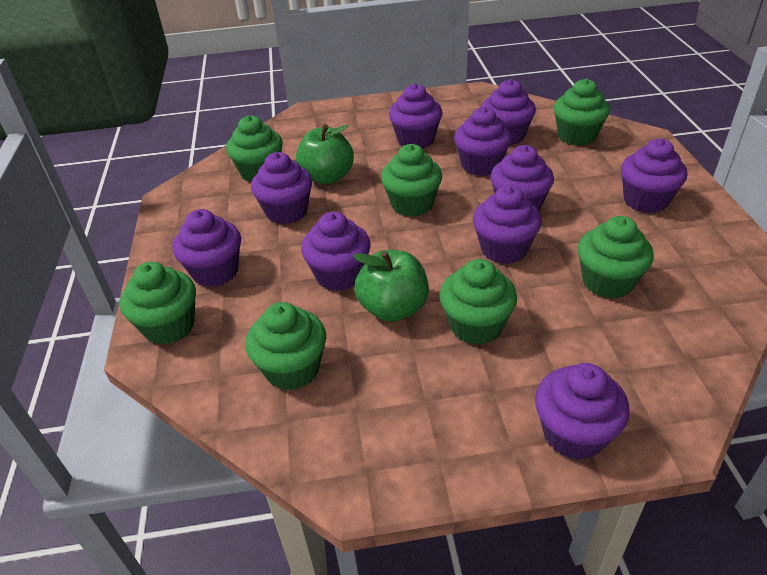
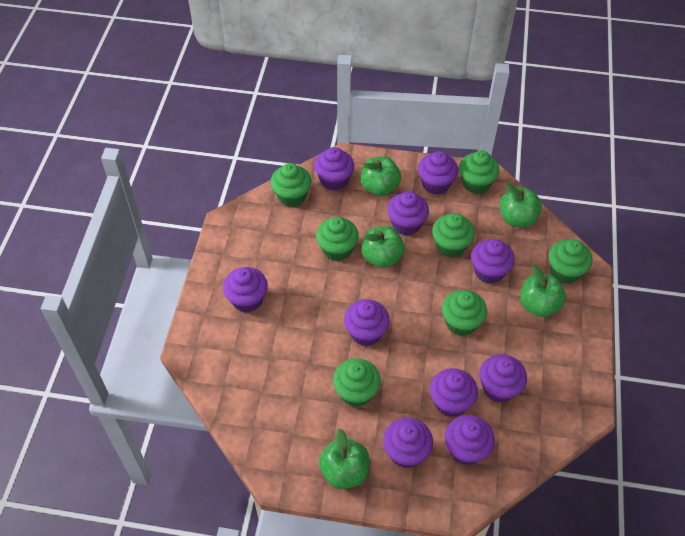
green apple: [296,124,354,184] [353,250,429,322] = 2 -> [319,428,370,489] [361,156,401,196] [362,226,405,268] [499,183,542,228] [520,265,566,317] = 5

